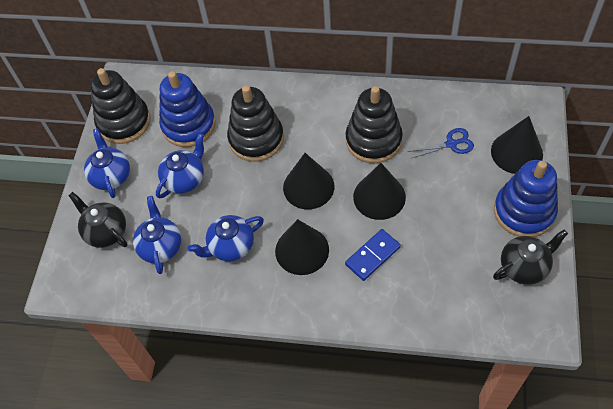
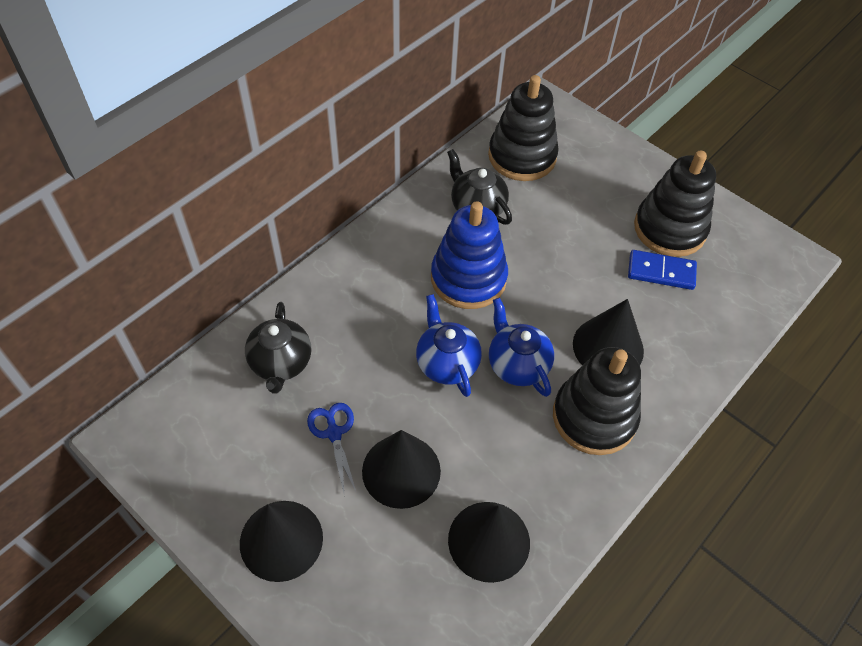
blue stacking toy: [159,71,216,147] [494,160,558,237] = 2 -> [431,201,508,309] = 1
blue teapot: [84,128,130,198] [133,196,181,274] [156,133,204,199] [188,215,264,261] = 4 -> [416,294,482,397] [489,298,554,397] = 2

